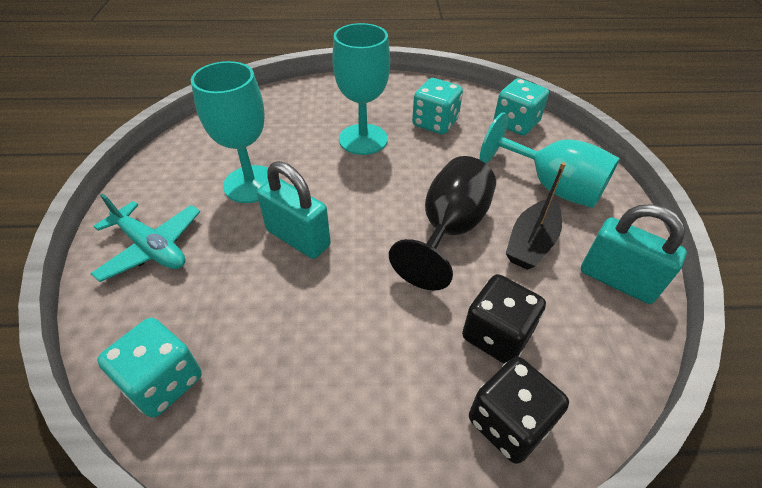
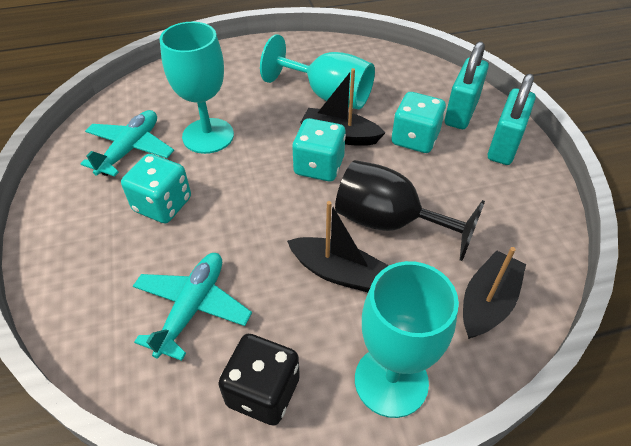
black boat: [506,162,566,270] = 1 -> [287,201,389,292] [300,68,385,146] [463,247,526,339] = 3
black dice: [462,274,546,364] [469,357,569,464] = 2 -> [218,334,300,426] = 1
turquoise plane: [90,194,200,282] = 1 -> [80,110,174,177] [133,253,252,361] = 2

